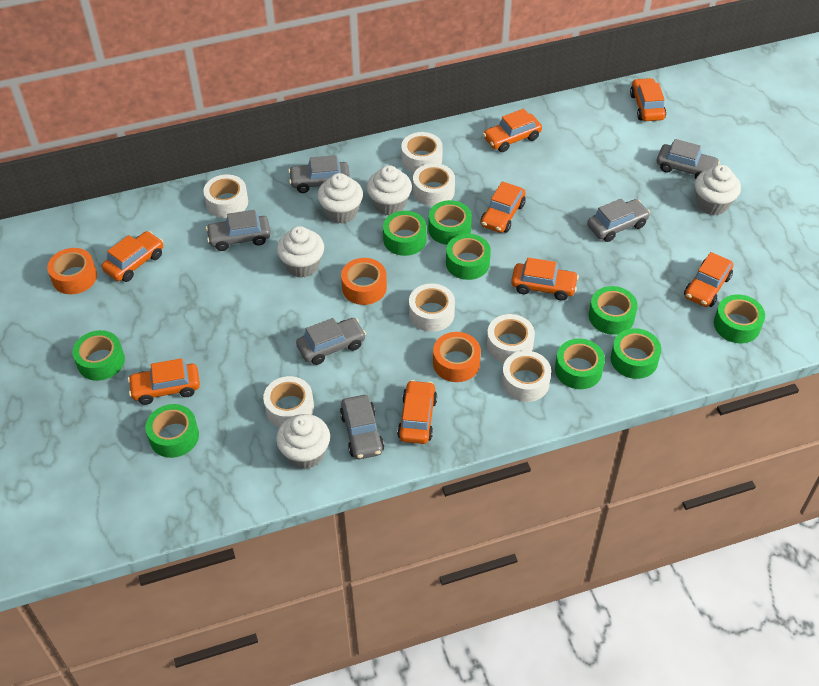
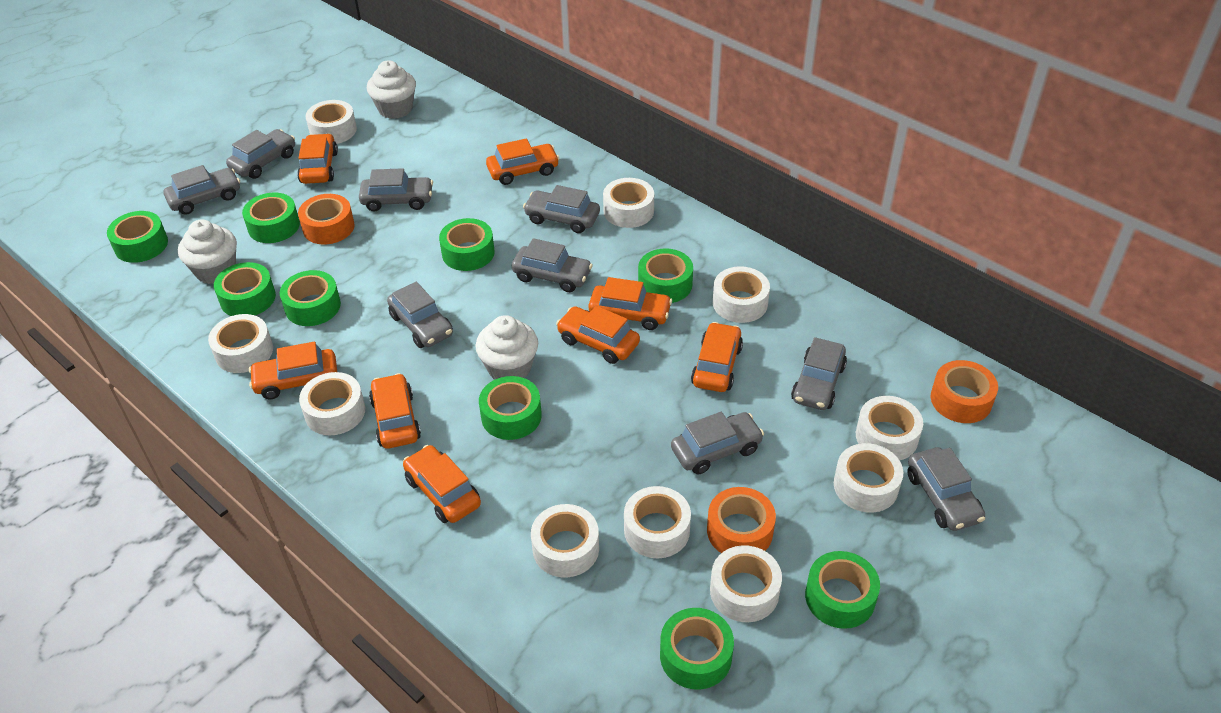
grey car: [206,210,271,251] [288,155,350,193] [296,318,366,365] [340,395,384,459] [587,198,650,242] [657,139,720,179] = 6 -> [164,165,240,215] [226,129,295,179] [359,168,433,212] [387,282,453,348] [512,238,593,292] [523,185,600,233] [671,412,764,474] [791,337,847,410] [907,447,985,531] = 9
white cupcake: [276,414,330,469] [277,226,324,278] [317,173,363,224] [367,165,412,216] [695,165,741,215] = 5 -> [178,219,237,284] [367,60,416,119] [475,315,538,379] = 3
white tape: [203,175,248,218] [263,376,314,427] [401,132,443,173] [409,284,455,332] [413,163,455,206] [487,314,535,363] [502,351,551,402] = 7 -> [208,314,273,373] [299,372,365,435] [306,100,357,144] [531,504,599,578] [603,178,654,228] [624,486,691,558] [710,545,782,622] [713,266,770,323] [834,443,903,513] [856,396,923,461] = 10

